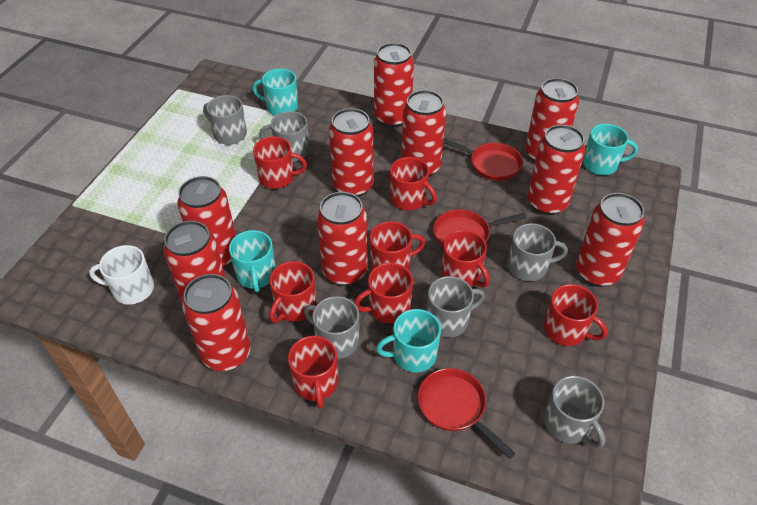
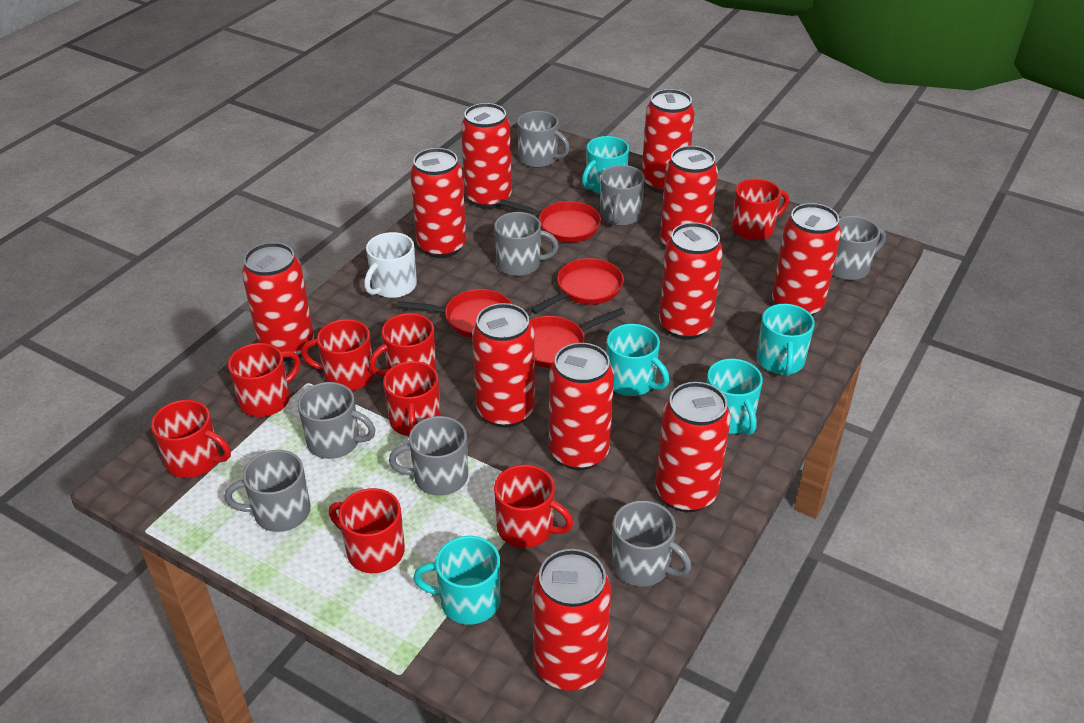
grey mug: [203,95,247,145] [260,111,309,162] [304,296,359,359] [427,276,485,338] [508,223,568,281] [544,376,605,448] = 6 -> [225,450,311,532] [298,382,375,459] [389,416,468,496] [494,212,559,276] [517,111,570,168] [600,165,645,226] [612,500,692,586] [832,216,886,280] = 8
red can: [163,221,226,302] [177,176,236,268] [182,274,251,371] [317,192,368,286] [329,108,374,197] [374,43,414,127] [401,90,446,177] [525,78,579,162] [527,125,585,215] [576,193,644,287] = 10 -> [242,242,314,361] [410,148,466,258] [461,103,512,209] [472,303,535,428] [533,549,612,691] [549,343,614,470] [642,89,695,193] [655,382,731,512] [659,222,723,340] [660,146,718,247] [772,203,841,316] = 11
red pan: [418,368,516,459] [433,209,527,247] [443,138,523,181] = 3 -> [397,289,512,338] [499,199,601,243] [529,308,625,368] [530,258,624,314] = 4
turquoise mug: [229,230,276,292] [252,69,298,116] [376,309,441,373] [583,124,638,175] = 4 -> [413,536,500,625] [582,136,629,194] [606,324,669,396] [707,359,763,435] [757,304,815,376] = 5

